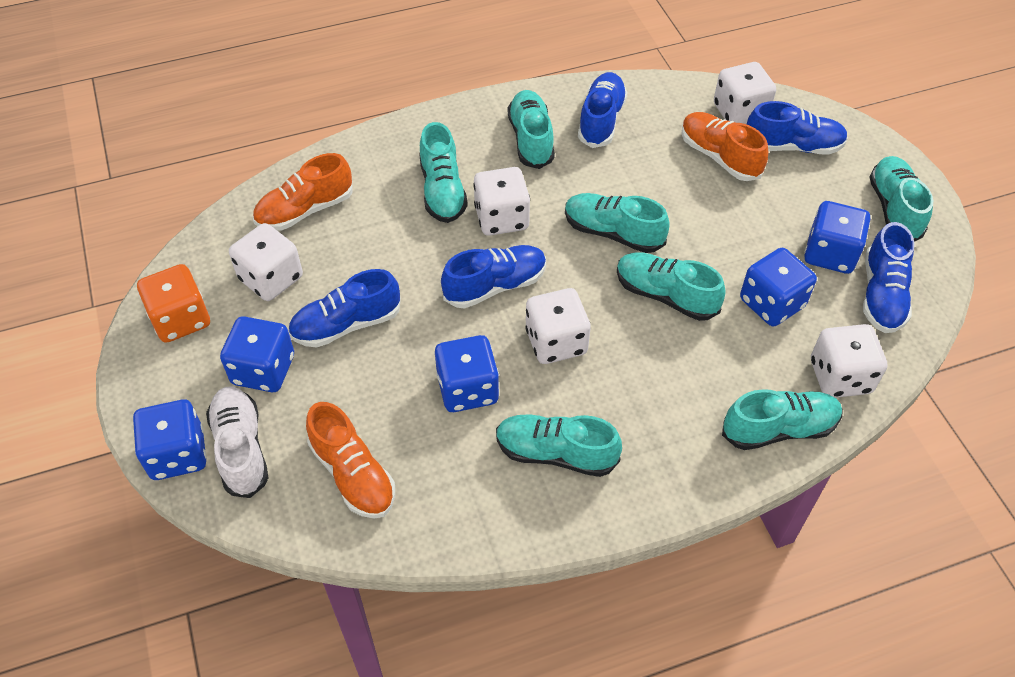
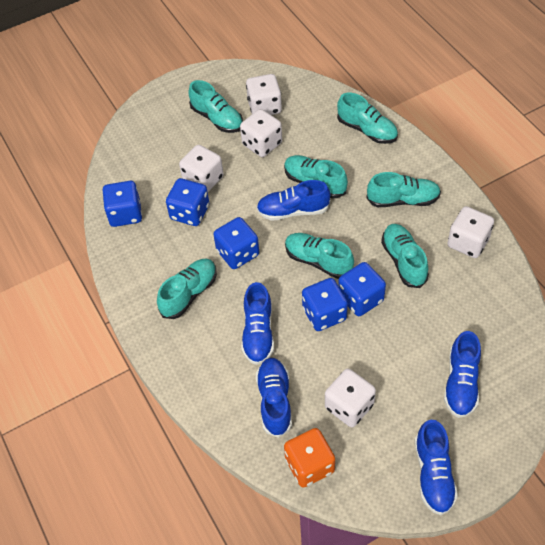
orange shoe: [253,153,352,231] [306,402,395,519] [681,112,768,181] = 3 -> none = 0
white shoe: [206,386,268,498] = 1 -> none = 0

